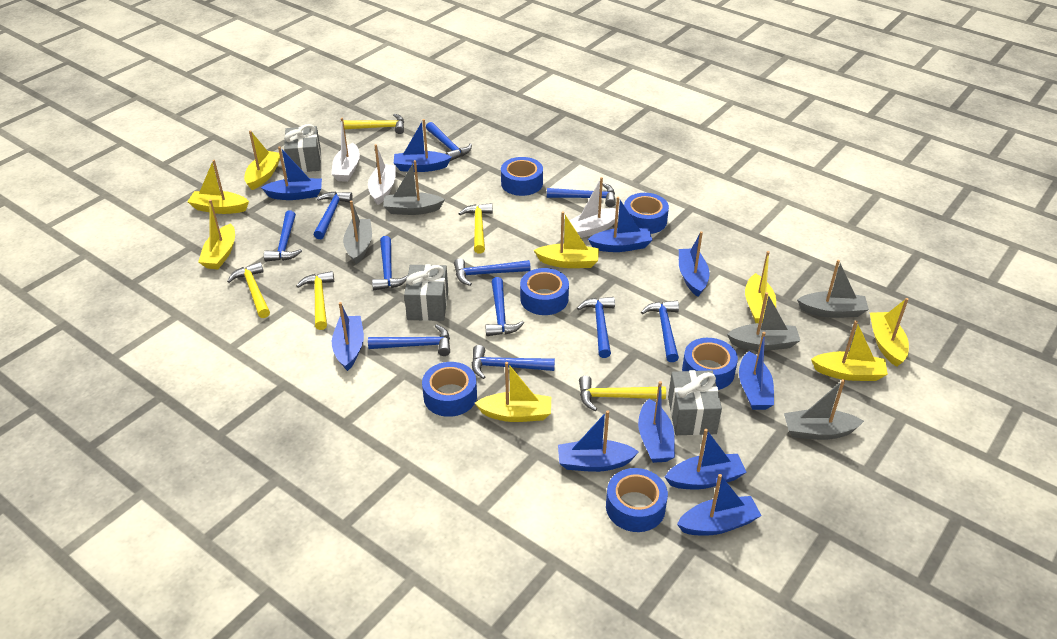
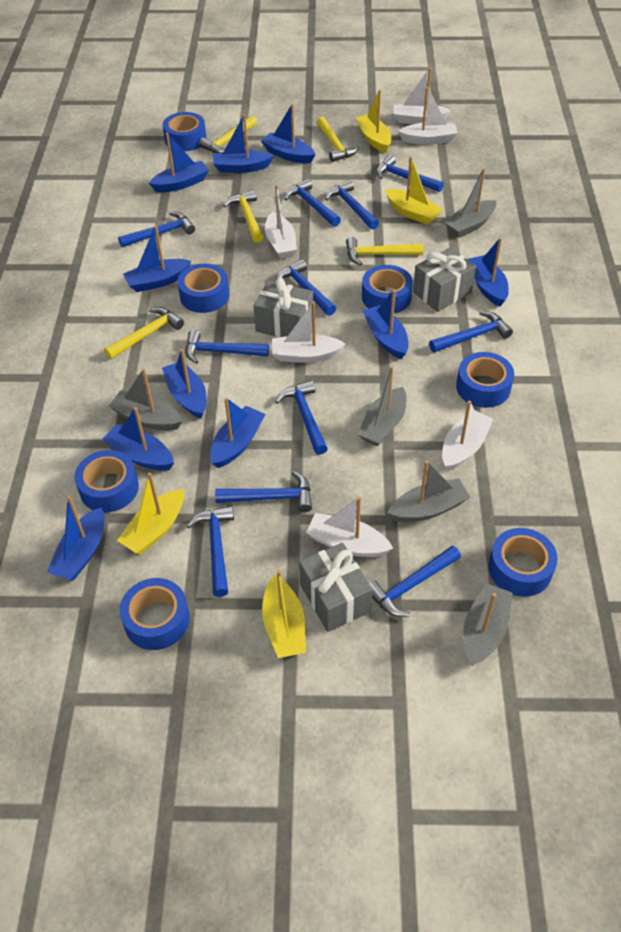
blue tape: [422,362,477,417] [501,157,543,196] [520,268,569,315] [606,468,668,532] [624,193,669,234] [682,338,738,390] = 6 -> [75,450,139,512] [119,578,190,650] [163,112,206,151] [177,264,229,313] [362,265,413,313] [456,352,514,408] [488,528,558,597] = 7
white boat: [331,118,360,182] [368,144,396,205] [564,177,619,238] = 3 -> [265,185,297,259] [272,301,346,363] [306,497,393,557] [393,68,451,124] [398,87,458,145] [442,400,493,471] = 6
yellow boat: [187,160,249,214] [198,200,235,269] [244,130,280,190] [475,362,551,422] [534,211,599,268] [745,251,776,323] [811,320,888,381] [870,298,909,367] = 8 -> [117,472,184,554] [262,570,306,658] [356,90,392,153] [385,156,442,225] = 4

